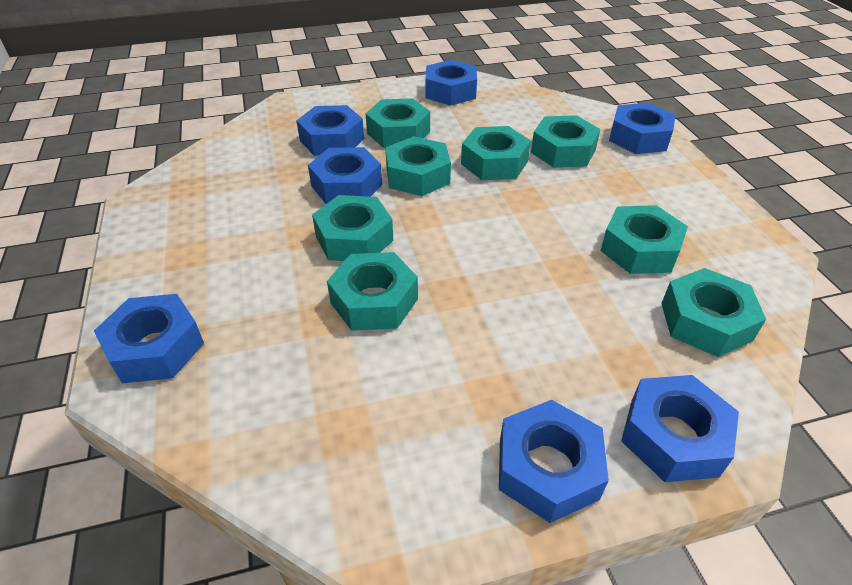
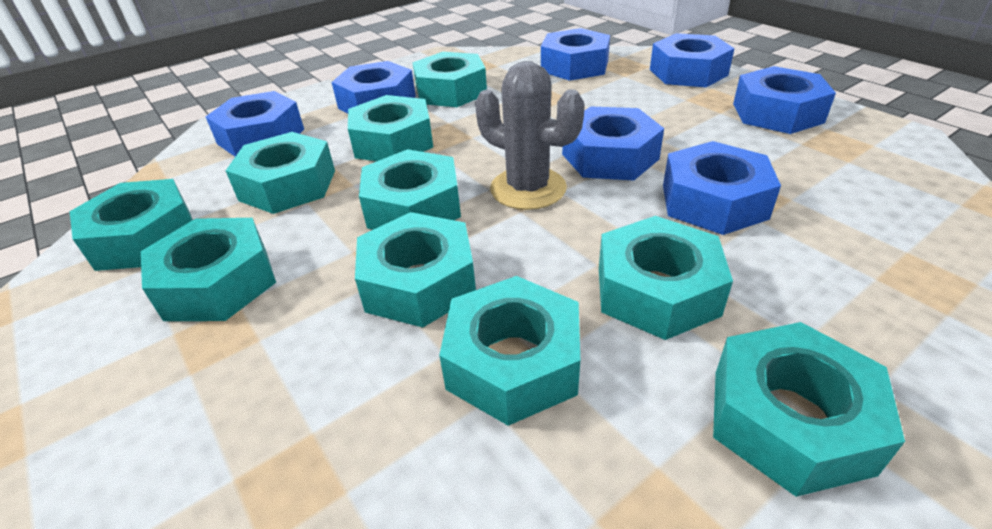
grey cactus: none = 0 -> [475,61,585,210] = 1
turquoise nut: [312,195,393,261] [327,252,418,331] [366,98,430,148] [385,136,451,196] [461,126,531,180] [531,115,601,168] [600,205,688,274] [661,268,766,357] = 8 -> [70,179,193,271] [141,218,276,321] [226,132,335,214] [348,95,433,161] [355,212,476,327] [359,149,461,230] [412,52,487,107] [439,276,580,426] [599,216,733,340] [713,322,905,497] = 10

